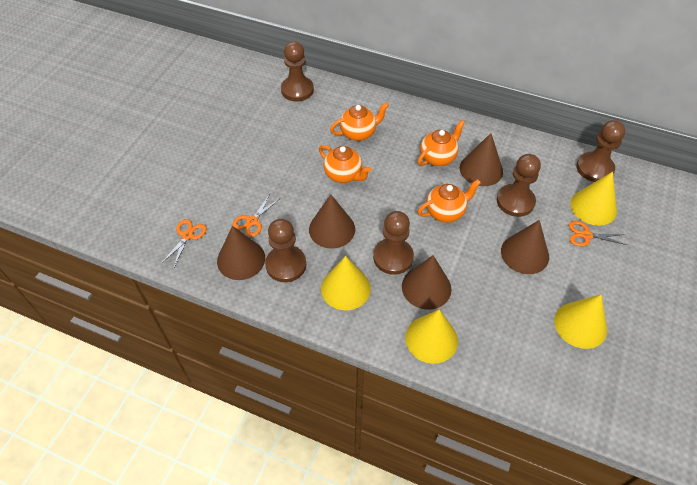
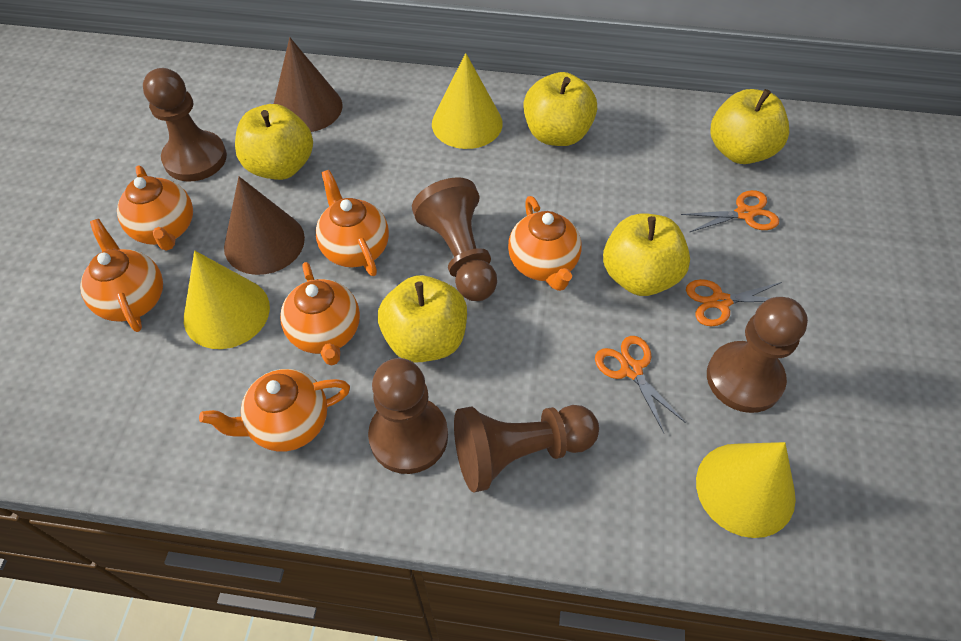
brown cone: [217,226,265,280] [309,195,355,249] [402,255,452,310] [460,133,503,186] [501,220,549,274] = 5 -> [224,177,305,275] [274,37,342,132] = 2
orange teapot: [319,145,371,183] [330,102,389,141] [418,120,465,166] [418,179,481,223] = 4 -> [80,219,163,332] [117,165,193,251] [199,369,350,452] [280,262,360,366] [316,170,389,276] [508,196,582,291] = 6
yellow apple: none = 0 -> [235,104,313,180] [378,275,467,363] [524,72,597,146] [603,213,690,296] [710,89,790,164] = 5
yellow cone: [321,256,371,310] [405,309,458,364] [554,294,607,349] [571,172,617,226] = 4 -> [184,251,270,349] [432,53,503,149] [696,442,796,538] = 3

